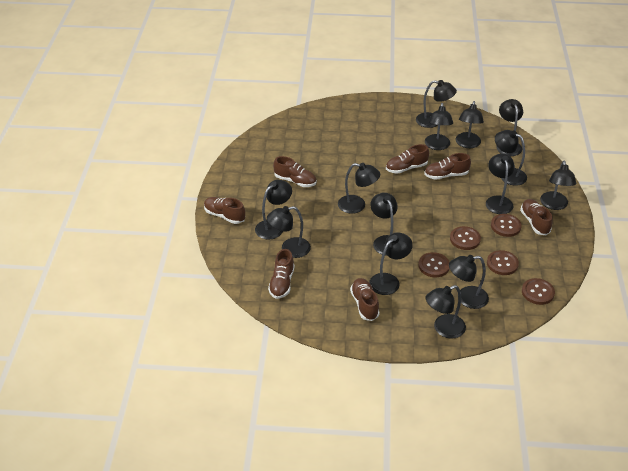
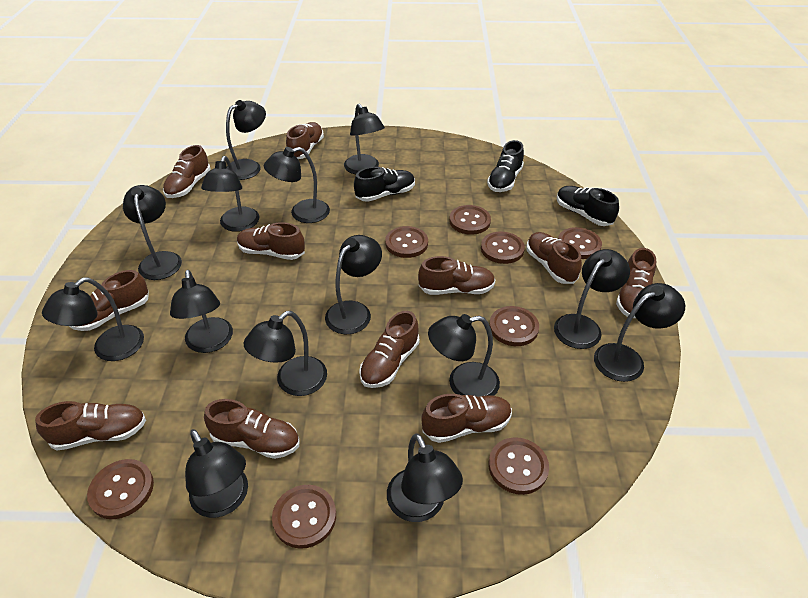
black shoe: none = 0 -> [354,167,415,202] [487,140,524,192] [557,186,619,226] = 3
brown button: [418,252,450,277] [450,226,481,250] [487,250,519,275] [491,214,522,237] [522,278,555,305] = 5 -> [87,459,154,519] [272,485,336,549] [385,226,428,258] [449,205,491,235] [481,232,525,264] [488,437,549,495] [489,306,539,346] [558,227,602,259] = 8
brown shoe: [204,197,245,224] [268,249,295,299] [273,156,316,187] [350,278,380,321] [386,144,429,174] [424,153,471,180] [520,199,553,235] = 7 -> [35,401,146,451] [69,270,149,331] [163,145,211,198] [204,399,300,459] [237,222,305,260] [286,122,324,159] [359,311,420,388] [418,256,495,295] [421,394,512,443] [526,232,582,284] [616,248,656,318] = 11

